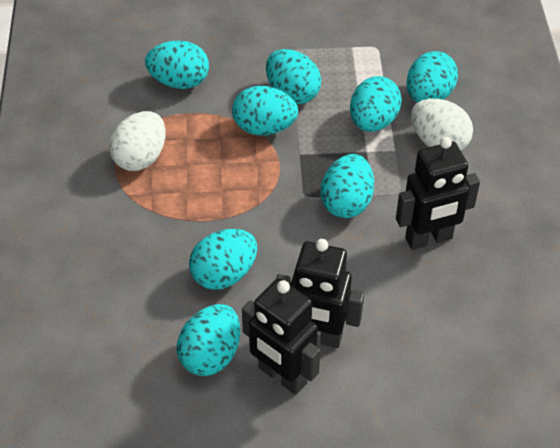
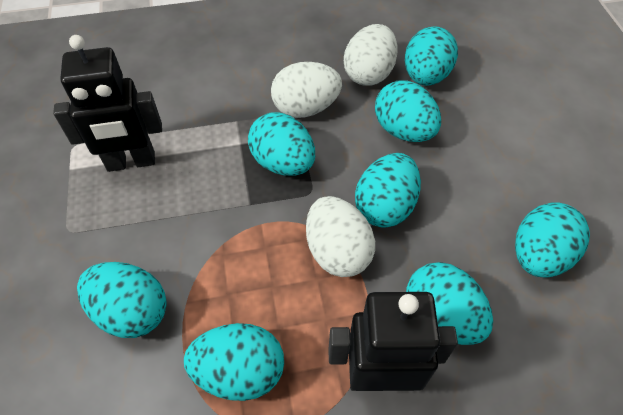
black robot: [242,278,320,395] [276,239,364,348] [396,137,480,250] = 3 -> [53,35,162,172] [328,292,458,391] = 2
white egg: [109,111,166,171] [411,99,473,151] = 2 -> [271,62,342,118] [306,196,375,277] [344,24,398,86] = 3

